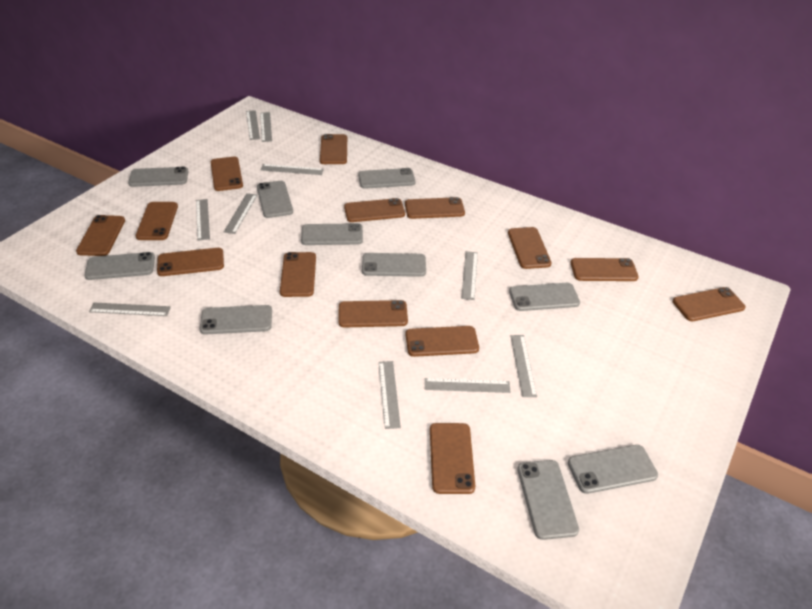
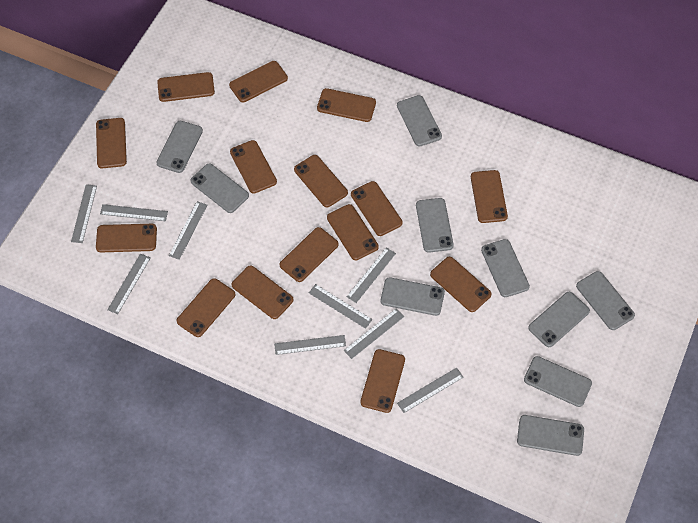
brown phone: [76,215,125,256] [136,202,178,240] [157,248,224,276] [211,157,243,191] [280,252,316,297] [320,134,347,164] [338,300,408,328] [344,198,405,222] [405,197,465,219] [406,326,479,357] [430,423,475,494] [508,227,552,269] [570,258,639,281] [673,287,746,321] = 14 -> [96,118,127,168] [96,224,157,252] [157,72,215,102] [177,278,235,337] [229,61,288,102] [230,140,277,193] [231,266,294,319] [279,227,339,282] [294,155,348,207] [317,88,376,122] [327,204,379,260] [351,181,403,236] [360,349,405,413] [430,257,492,312] [471,170,508,223] = 15
grey ruler: [89,303,171,316] [196,199,210,241] [224,193,257,234] [246,110,260,140] [260,112,272,142] [261,164,324,175] [379,361,401,429] [425,378,511,393] [461,251,478,300] [510,335,537,397] = 10 -> [71,184,97,243] [100,204,168,221] [107,254,150,314] [169,201,207,260] [274,335,346,355] [309,284,372,329] [344,309,404,359] [347,247,396,303] [397,367,464,413] = 9

